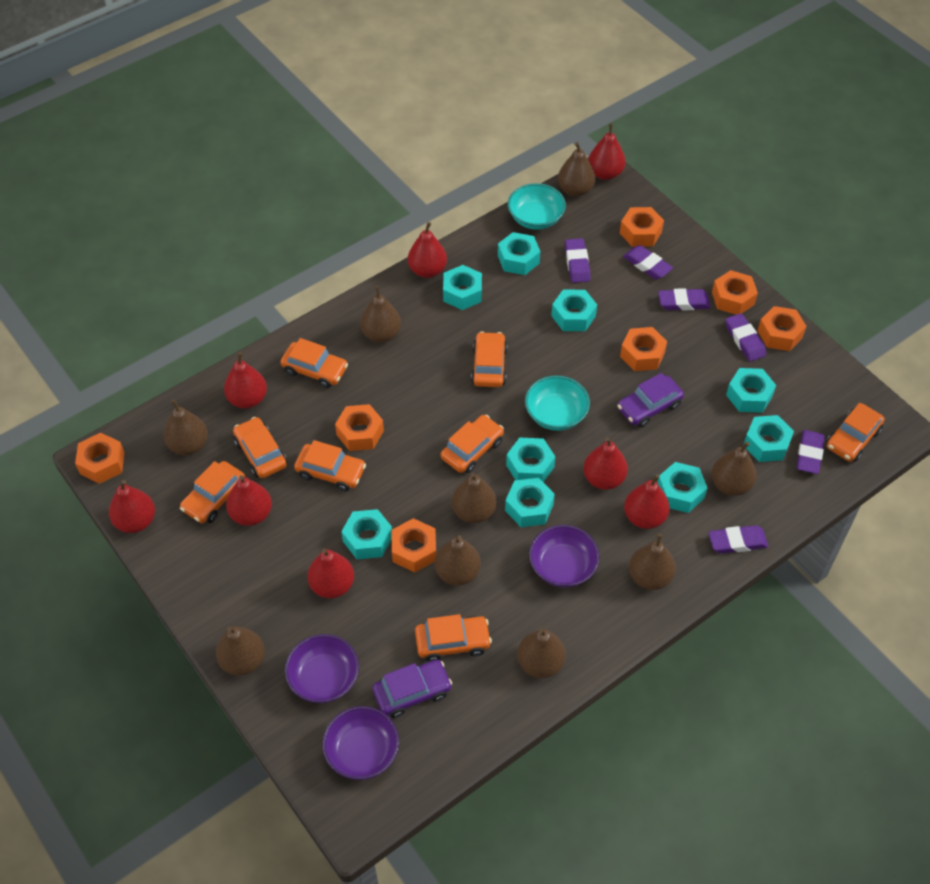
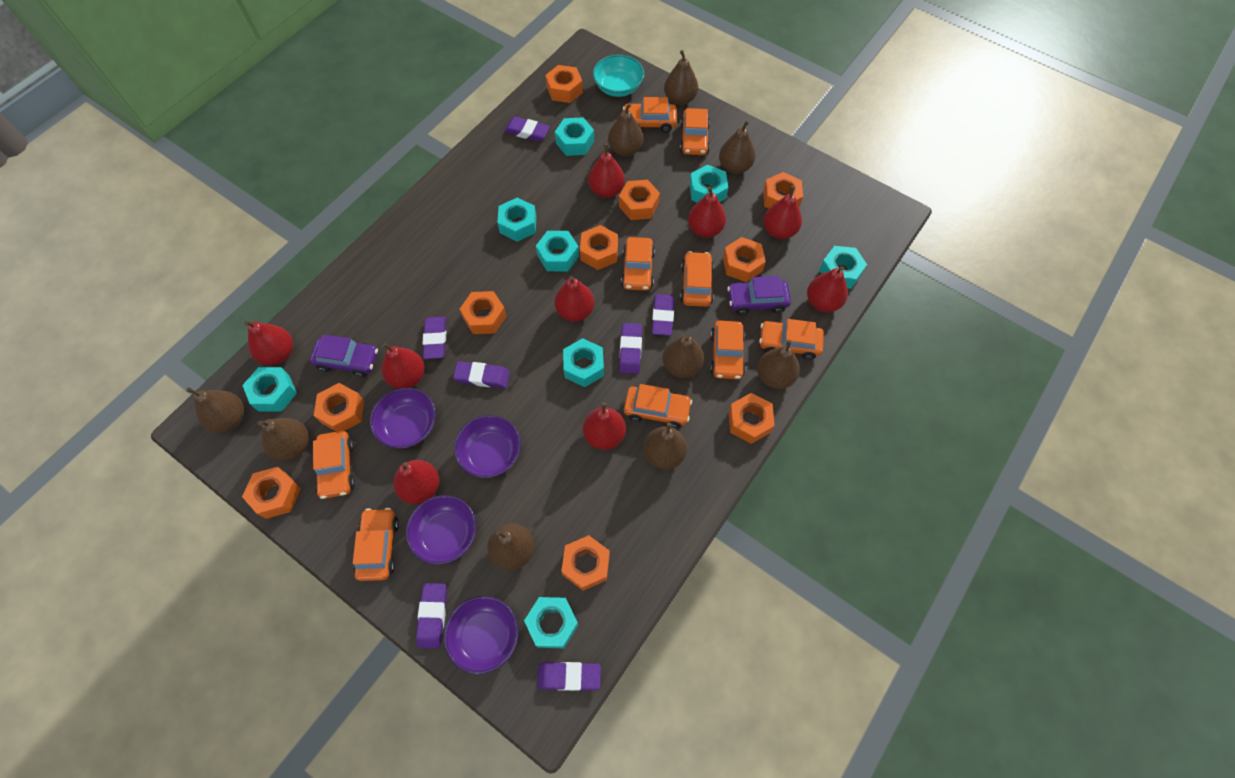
orange car: [180,461,245,523] [233,417,287,478] [281,338,348,388] [294,440,366,492] [415,614,492,661] [441,415,504,473] [471,331,507,387] [826,403,885,462] = 8 -> [313,431,355,499] [353,508,399,581] [621,237,655,291] [623,97,677,133] [624,384,692,428] [680,108,710,155] [680,251,714,307] [710,321,746,379] [759,319,824,360] = 9
orange nut: [75,433,125,484] [335,404,384,451] [392,518,436,572] [620,207,664,247] [620,327,667,371] [712,270,758,315] [757,306,807,351] = 7 -> [242,467,301,519] [314,383,364,432] [460,291,507,334] [545,65,583,103] [561,535,610,591] [580,225,618,270] [619,180,660,220] [723,237,766,282] [729,393,775,444] [763,172,803,209] = 10
purple bowl: [285,634,359,703] [322,706,399,780] [529,525,600,588] = 3 -> [370,388,436,449] [406,495,477,565] [444,596,519,674] [454,415,521,478] = 4
purple eraser: [565,238,591,283] [623,245,673,279] [658,288,710,311] [709,525,768,554] [725,313,766,362] [797,430,825,474] = 6 -> [416,583,447,649] [423,316,446,359] [453,361,510,388] [504,117,550,142] [537,662,601,691] [619,323,642,374] [652,294,674,336] = 7
red pear: [109,480,155,533] [224,352,267,409] [226,475,272,526] [307,548,354,599] [408,222,447,278] [583,437,628,490] [589,123,626,180] [624,474,670,529] = 8 -> [244,321,293,365] [382,343,425,389] [393,460,439,504] [554,276,594,322] [583,402,626,450] [588,144,625,198] [688,186,726,238] [763,186,802,239] [807,266,848,312] = 9
turquoise bowl: [508,183,566,230] [525,376,590,431] = 2 -> [593,54,644,97] = 1
turquoise nut: [341,509,392,559] [443,265,482,310] [498,232,540,275] [505,478,555,527] [506,438,555,482] [551,289,597,331] [657,462,707,513] [726,368,776,413] [744,415,794,462] = 9 -> [242,367,297,412] [497,198,536,242] [524,597,579,648] [536,231,579,272] [555,117,594,156] [563,338,604,387] [689,165,728,203] [819,246,867,289] = 8

